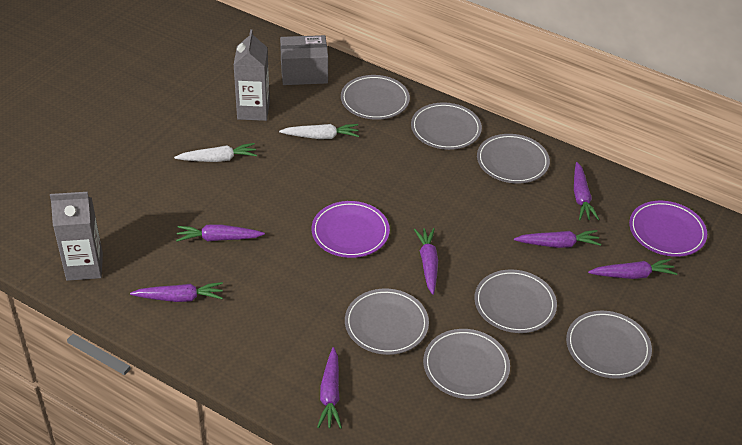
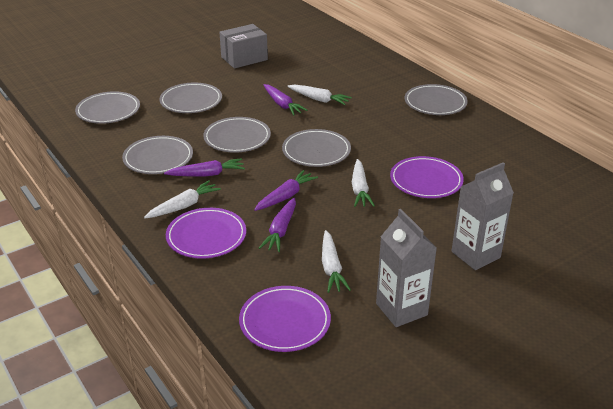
grey plate: [341,75,410,120] [345,289,429,355] [411,102,482,150] [423,329,510,399] [474,269,557,333] [477,134,550,184] [566,311,652,379] = 7 -> [75,91,140,124] [122,136,193,174] [160,83,222,113] [203,117,271,153] [282,129,351,167] [405,84,468,115] = 6
purple carrot: [130,282,223,302] [176,224,265,242] [317,347,342,429] [414,228,438,295] [514,230,601,248] [574,162,599,220] [588,259,677,279] = 7 -> [164,158,245,177] [254,170,318,211] [259,198,296,252] [264,84,308,115] = 4
purple plate: [312,201,390,258] [629,201,707,257] = 2 -> [166,208,246,259] [239,286,331,352] [390,156,464,198] = 3
white carrot: [174,143,257,162] [279,124,359,139] = 2 -> [144,180,221,219] [287,84,352,105] [322,230,351,293] [352,159,375,207] = 4

